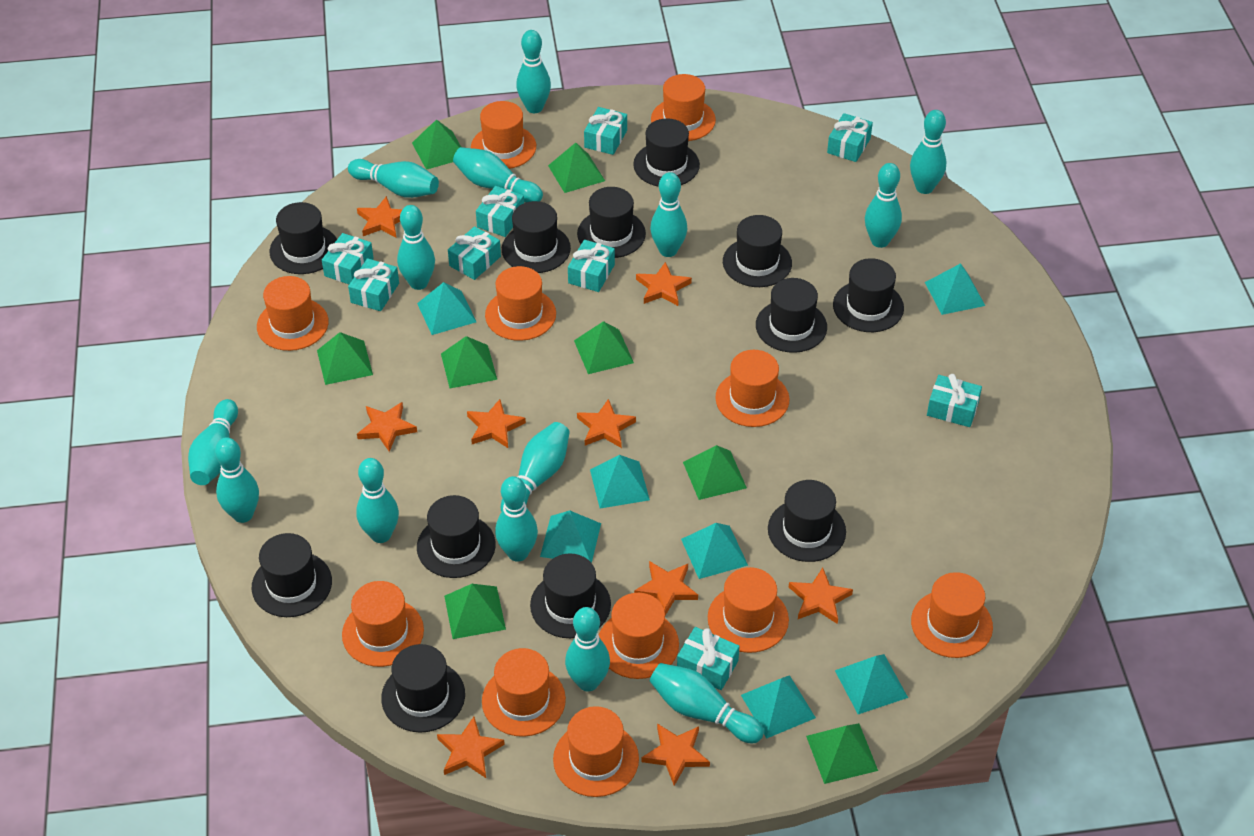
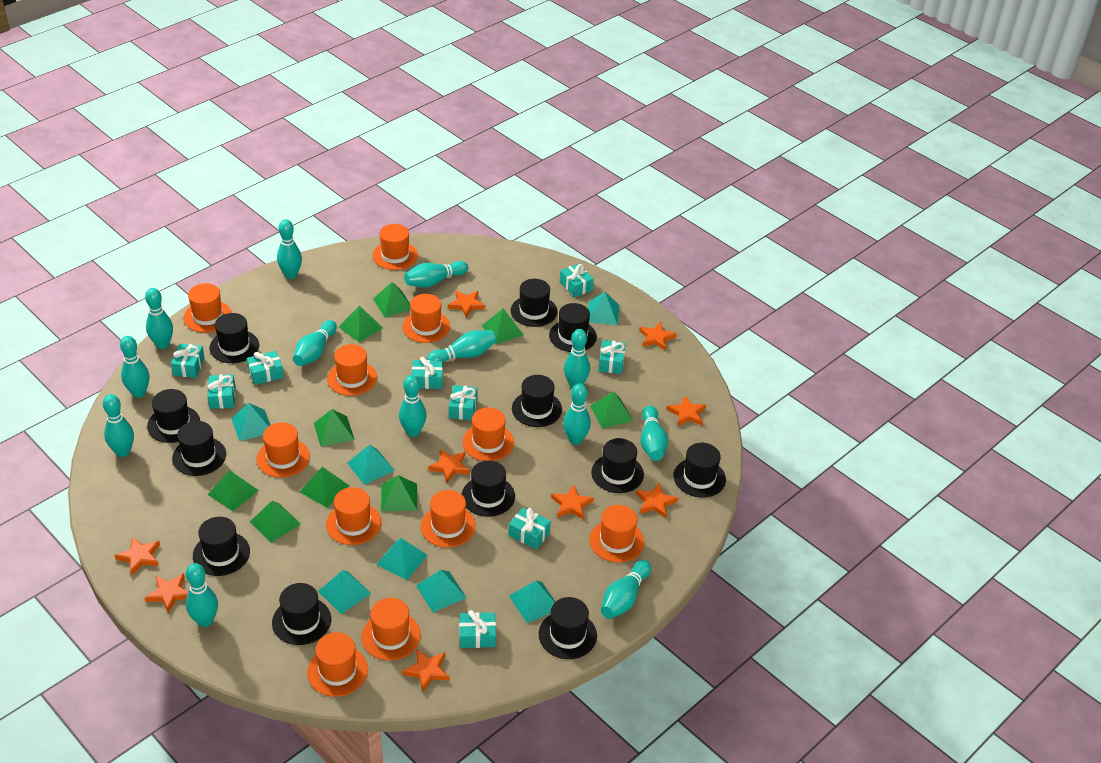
green pyramid: [317,332,373,385] [412,119,461,170] [441,336,497,388] [444,584,506,639] [548,143,605,193] [574,321,634,374] [683,445,747,500] [806,723,878,784] = 8 -> [208,470,259,511] [250,501,301,543] [300,467,350,507] [314,409,355,447] [339,305,383,342] [373,282,411,317] [381,475,417,512] [481,309,524,344] [590,391,633,428] = 9
turquoise bowling pin: [188,399,238,485] [215,437,259,523] [348,159,439,198] [356,458,399,543] [397,205,435,290] [453,147,543,202] [495,476,538,562] [501,422,570,512] [516,30,551,113] [565,607,610,691] [650,172,687,257] [650,663,764,743] [865,163,902,248] [910,110,947,194] = 14 -> [103,394,134,457] [120,336,149,398] [145,288,173,349] [186,563,218,627] [277,219,302,279] [293,320,337,366] [399,375,427,437] [404,261,468,288] [427,330,496,363] [563,383,591,445] [564,329,590,388] [601,560,651,619] [641,406,668,461] = 13

